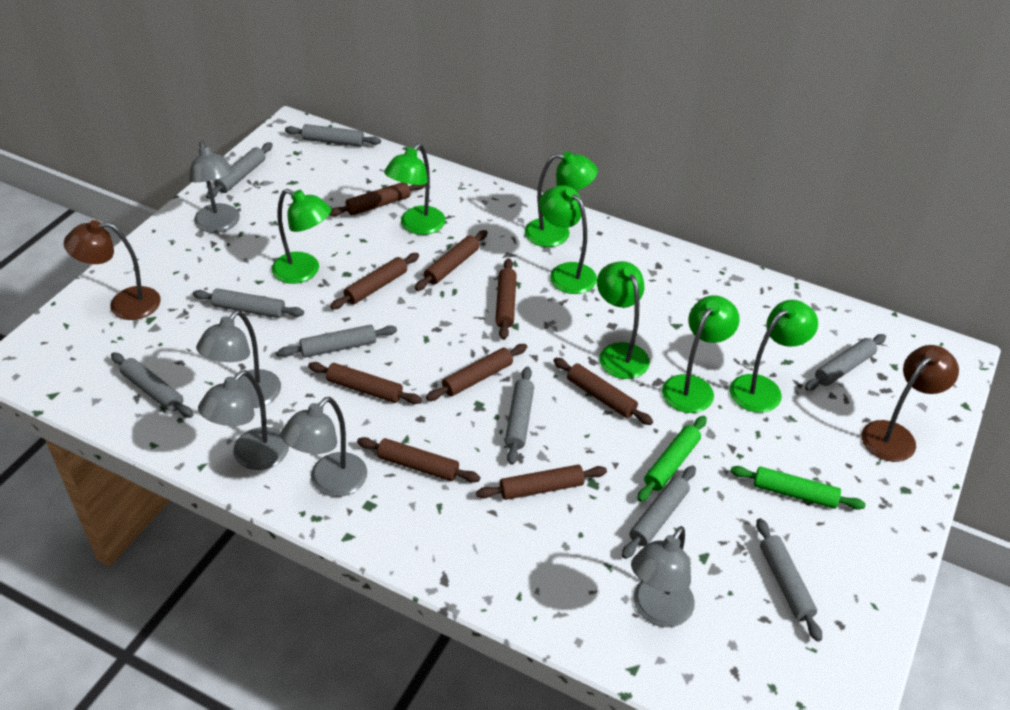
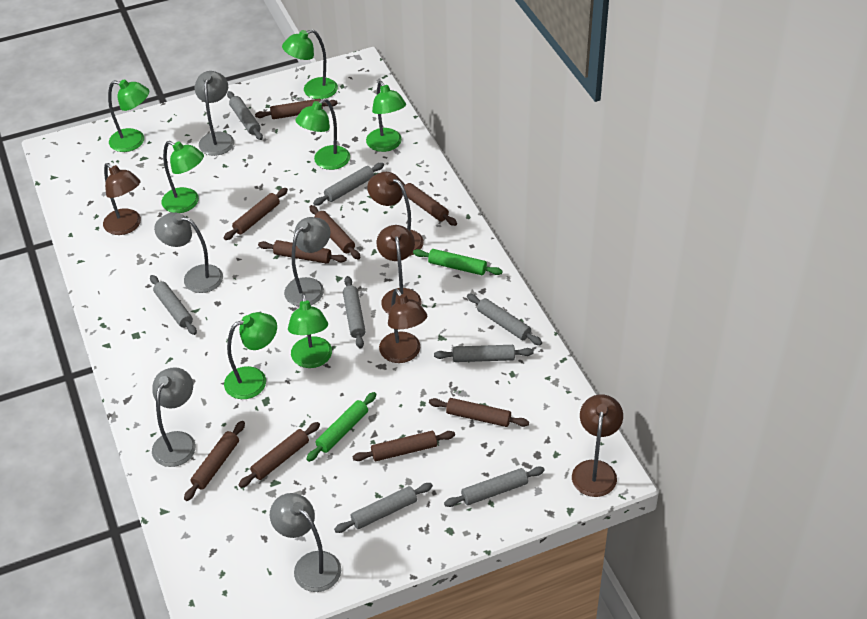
brown lamp: [64,220,161,320] [861,345,959,462] = 2 -> [103,163,141,235] [367,172,424,256] [377,225,421,314] [379,289,427,363] [572,394,623,497] = 5
grey rolling pin: [111,353,193,418] [193,288,304,318] [206,142,273,199] [278,325,397,357] [285,124,381,147] [505,366,534,465] [622,466,696,559] [756,518,822,642] [805,334,886,391] = 9 -> [150,275,197,335] [227,91,263,140] [313,163,384,206] [334,483,433,533] [343,276,366,349] [434,345,534,362] [444,466,545,507] [467,294,542,345] = 8

